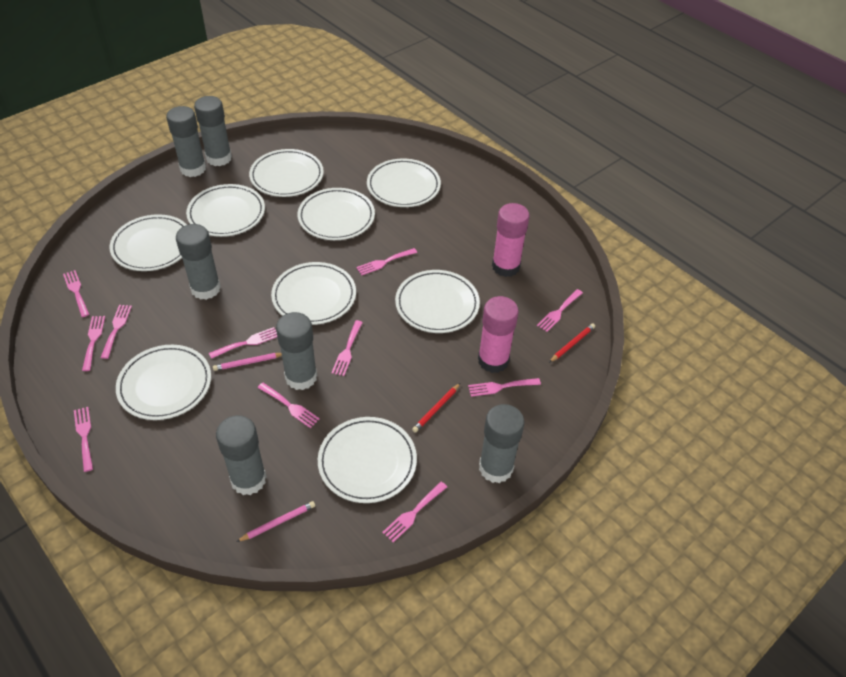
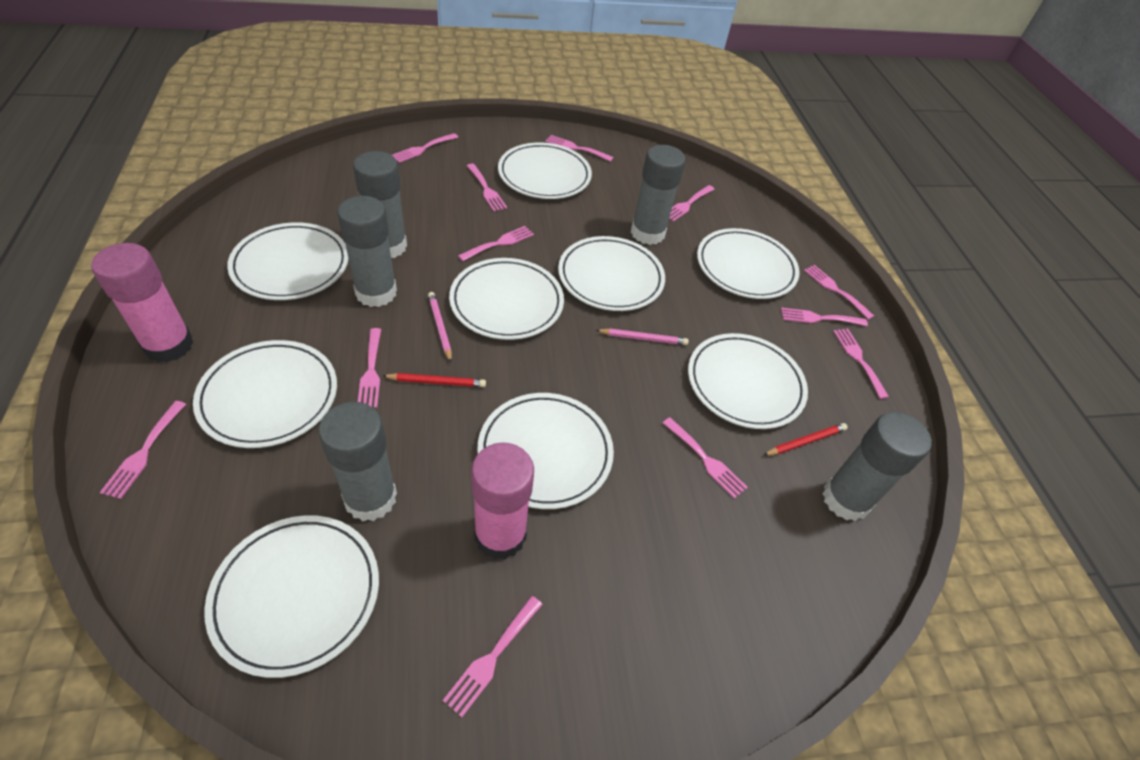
grey glue stick: [166,106,206,177] [176,224,221,300] [194,96,232,166] [216,415,267,495] [276,312,317,390] [479,404,524,483] = 6 -> [318,402,397,521] [337,196,397,307] [353,151,407,258] [631,145,686,245] [822,412,932,521] = 5
pink fork: [63,270,89,317] [74,407,93,472] [82,316,105,371] [101,305,132,359] [209,327,277,359] [258,383,320,428] [331,320,363,376] [356,248,417,276] [382,482,447,542] [468,378,541,397] [537,289,583,332] = 11 -> [99,401,186,499] [358,328,381,408] [392,133,458,163] [443,596,543,717] [458,226,534,261] [467,164,507,211] [545,135,614,162] [663,417,748,499] [669,185,714,222] [781,308,868,326] [804,265,874,320] [833,329,889,399] = 12

